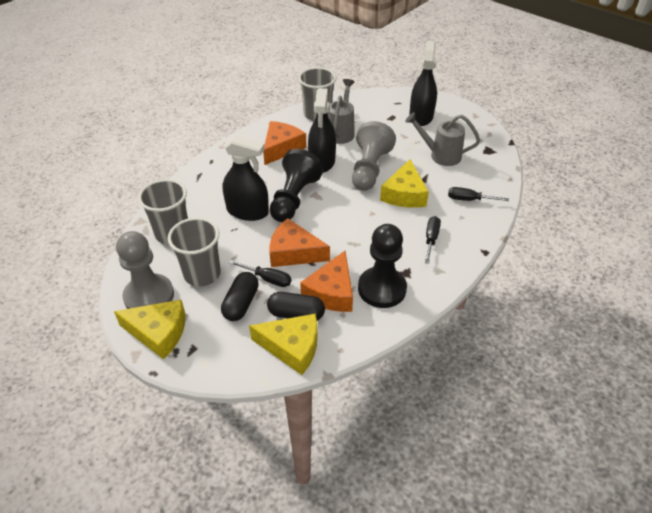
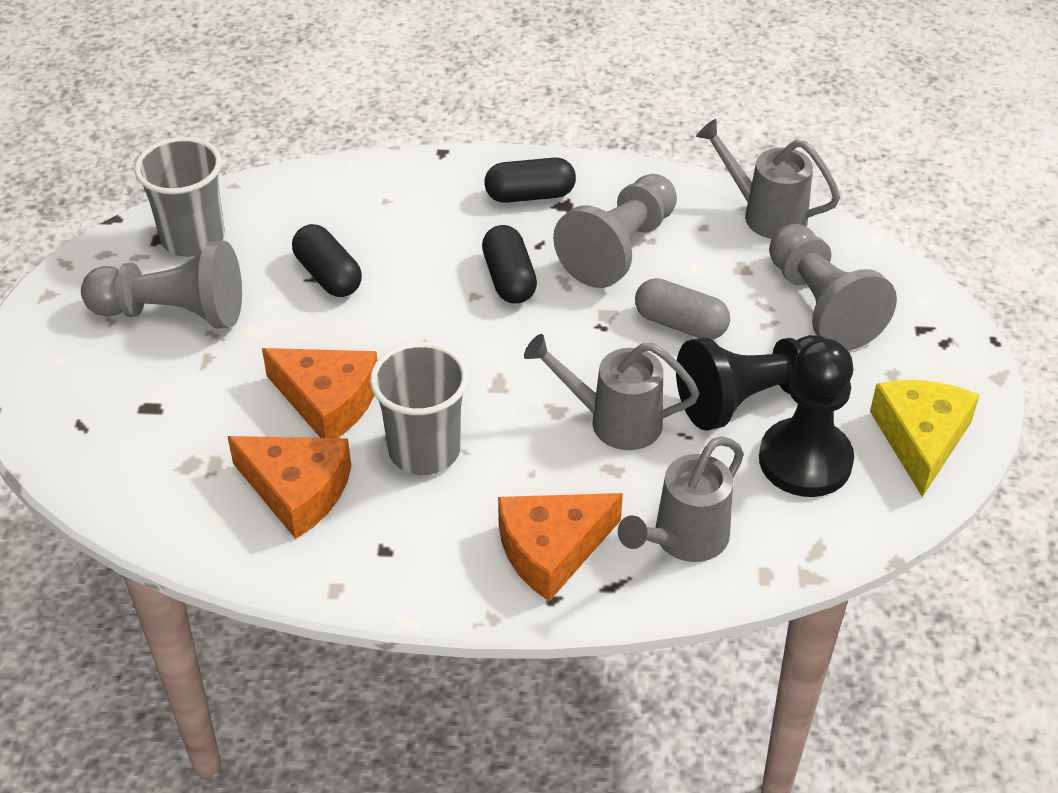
black capsule: [221,272,259,321] [267,292,325,321] = 2 -> [292,224,362,297] [482,225,537,304] [484,158,576,203] = 3
black screwdriver: [229,260,291,287] [425,216,441,264] [448,187,509,201] = 3 -> none = 0
black spray bottle: [223,135,269,221] [308,88,336,173] [409,41,437,126] = 3 -> none = 0
grey capsule: none = 0 -> [635,278,730,340] = 1
grey cup: [138,179,188,244] [168,217,221,287] [298,67,336,121] = 3 -> [134,137,225,257] [370,342,468,475] = 2
grey pawn: [116,231,174,309] [352,121,396,191] = 2 -> [81,241,242,328] [553,174,677,288] [769,224,897,351] = 3
grey watering can: [327,79,355,144] [405,112,480,166] = 2 -> [524,334,700,450] [618,436,744,562] [696,119,840,239] = 3
yellow cheese: [114,300,185,360] [249,313,317,375] [380,159,429,208] = 3 -> [870,380,980,497] = 1

